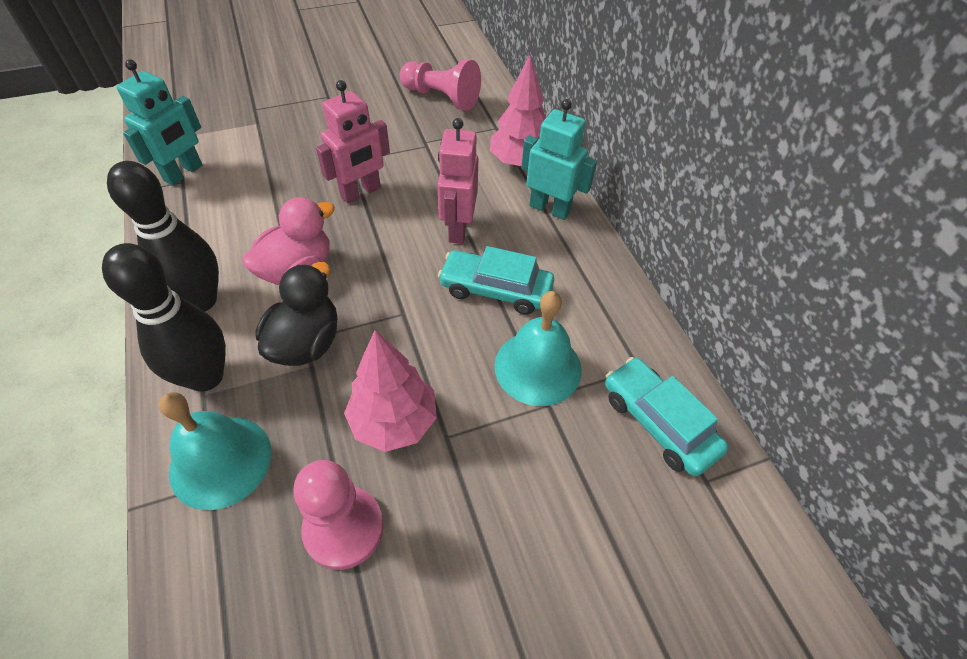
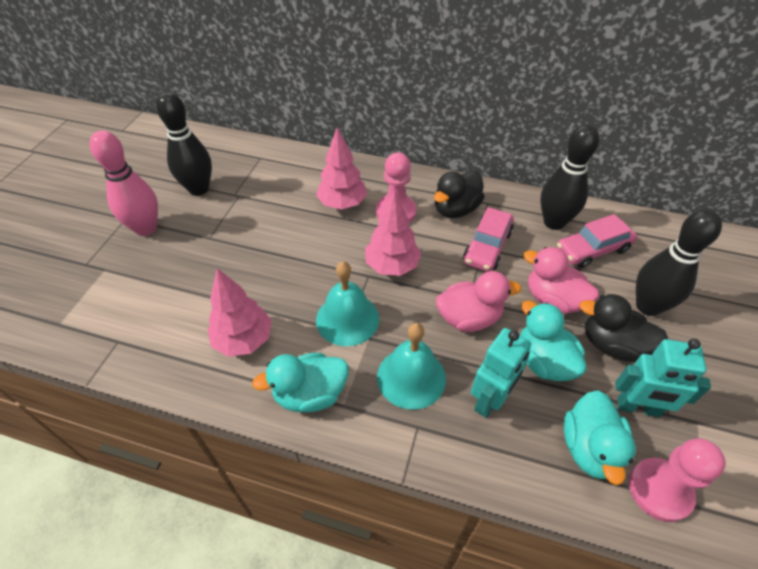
black bowling pin: [102,243,226,392] [107,161,219,312] = 2 -> [156,92,212,196] [540,124,599,230] [636,209,722,316] = 3
black duck: [256,262,338,366] = 1 -> [434,171,485,218] [579,294,668,362] = 2
pink bowling pin: none = 0 -> [90,130,158,236] = 1
pink car: none = 0 -> [463,207,514,272] [557,214,637,268] = 2
pink duck: [242,197,335,285] = 1 -> [436,271,521,332] [523,247,599,314] = 2
pink robot: [316,80,390,203] [437,118,478,244] = 2 -> none = 0
pink tree: [344,330,437,452] [490,55,547,168] = 2 -> [208,268,272,357] [316,128,367,209] [365,190,421,276] = 3
turquoise car: [438,246,554,315] [605,357,729,477] = 2 -> none = 0
turquoise duck: none = 0 -> [252,353,349,412] [520,300,587,381] [564,390,636,485] = 3

